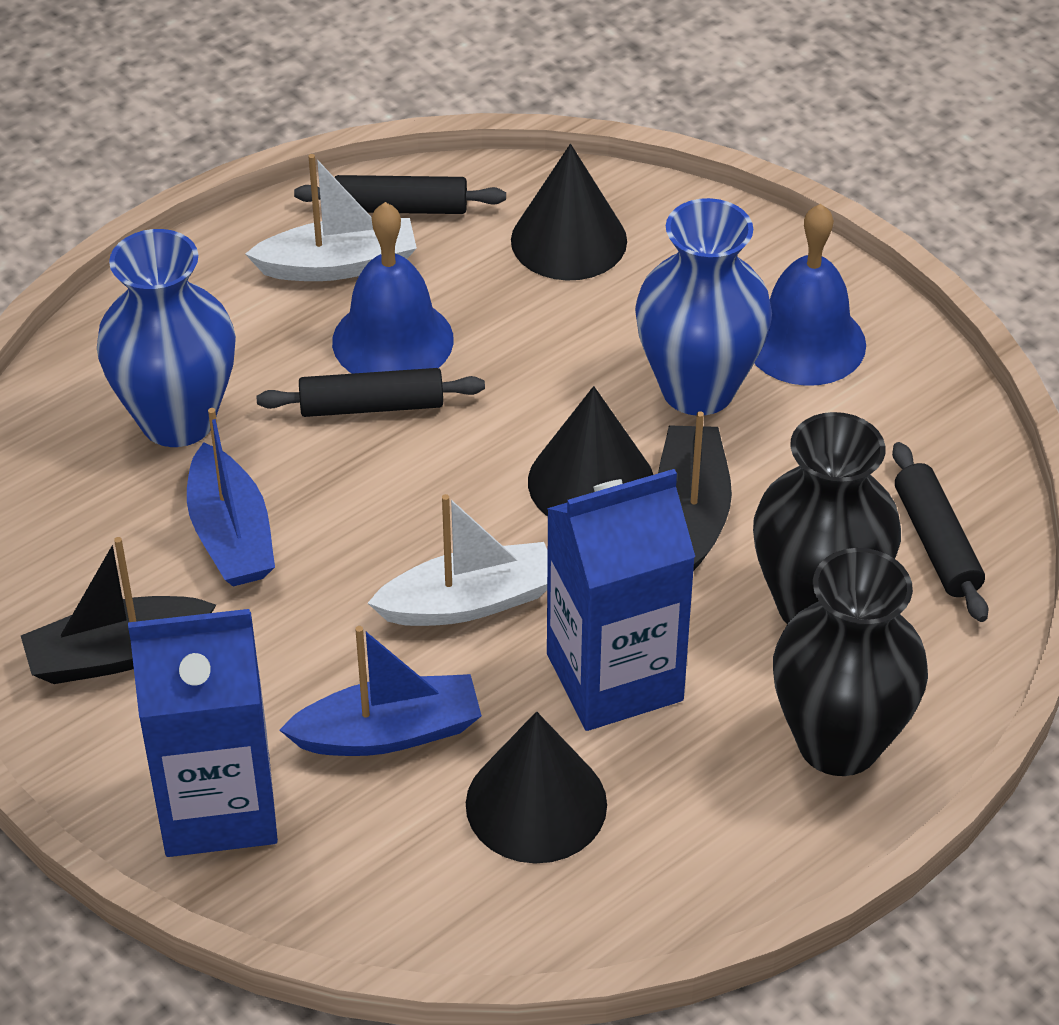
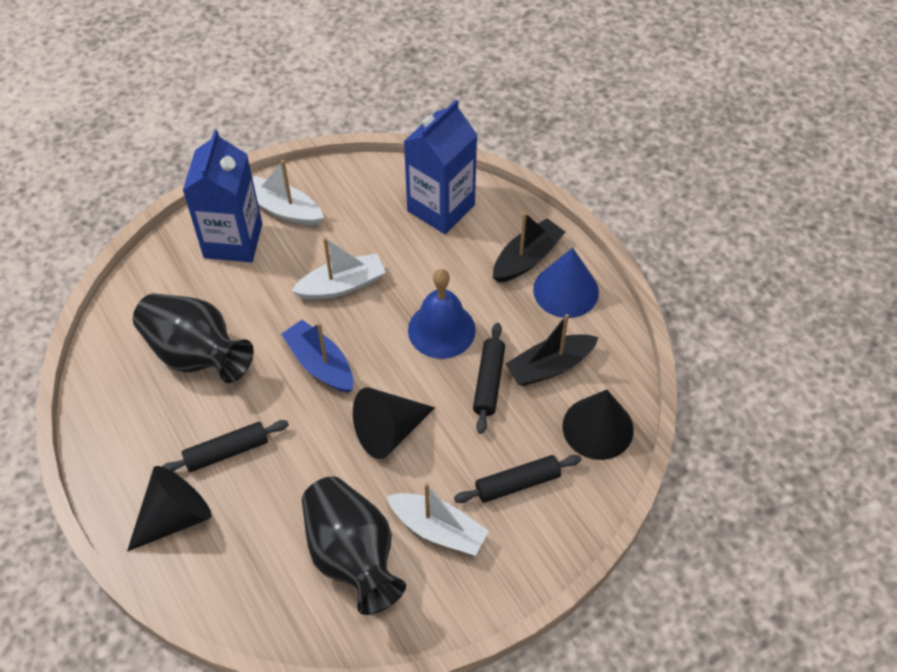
blue bell: [332,202,454,374] [754,204,866,386] = 2 -> [408,269,476,359] = 1
blue boat: [187,408,275,586] [280,626,482,756] = 2 -> [281,320,353,393] = 1
blue cone: none = 0 -> [533,248,599,318] = 1
blue vase: [97,229,236,447] [635,198,772,416] = 2 -> none = 0
white boat: [245,154,417,281] [368,494,548,626] = 2 -> [253,160,324,225] [291,237,386,300] [387,483,489,556] = 3

